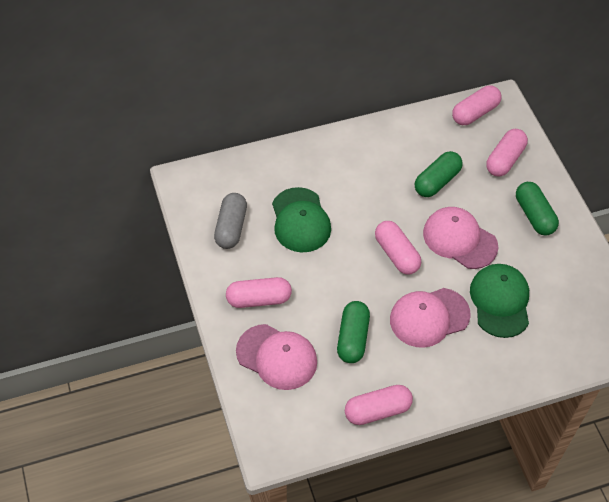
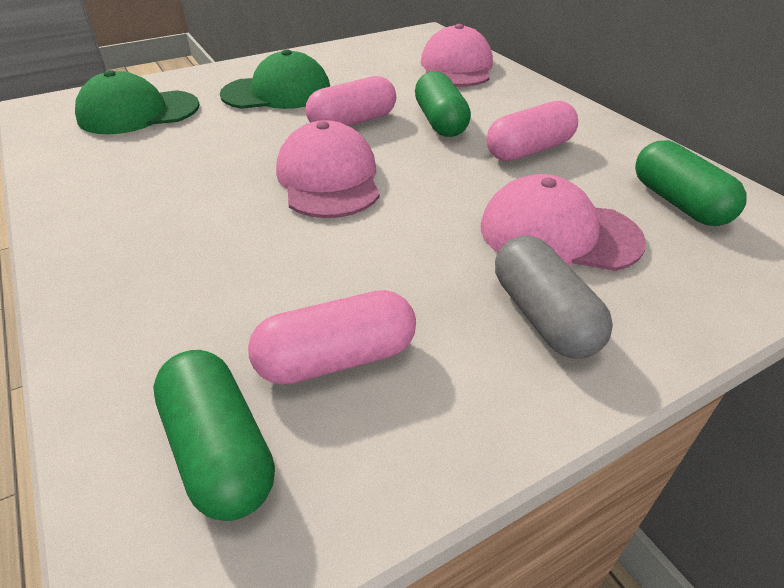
pink capsule: [226,277,292,308] [345,385,413,425] [375,221,421,275] [452,85,501,125] [486,129,528,177] = 5 -> [248,290,416,385] [306,76,396,126] [486,101,578,161] = 3

